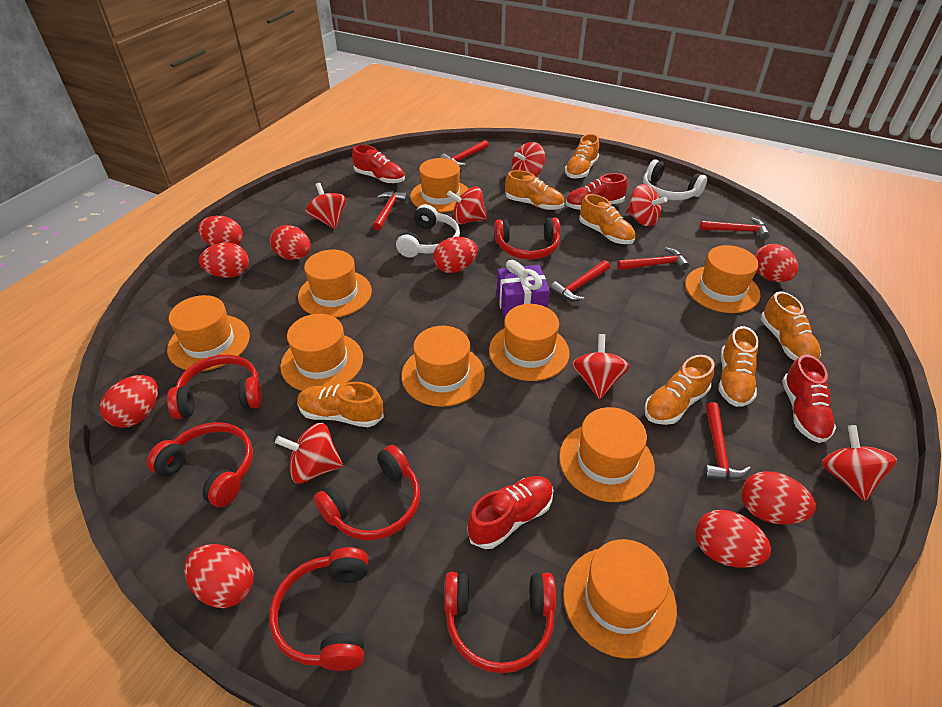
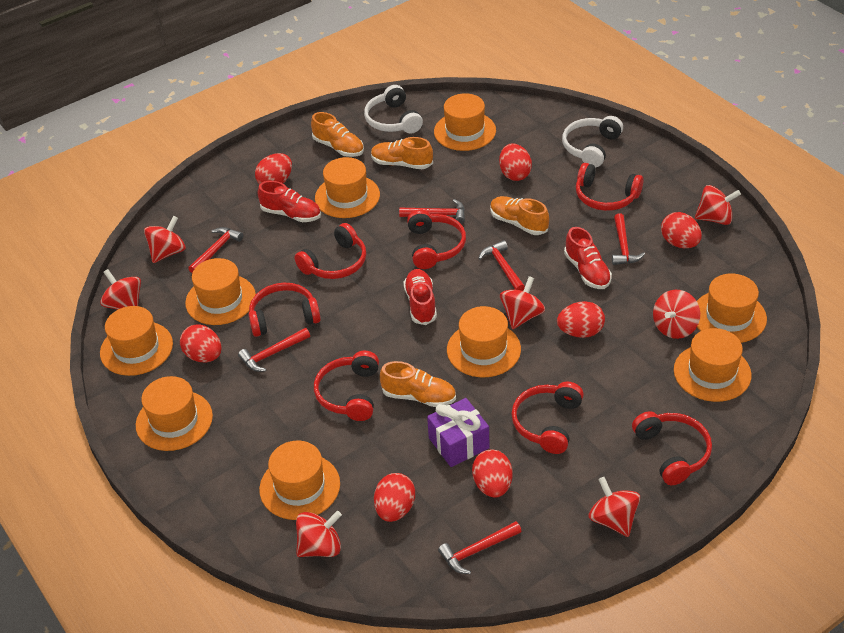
orange shoe: [297,382,384,427] [505,170,565,210] [565,134,599,179] [579,194,635,244] [644,355,714,425] [719,326,759,407] [761,292,821,361] = 7 -> [311,112,364,157] [371,137,433,169] [380,361,456,407] [490,196,549,235] = 4
red egg: [100,375,158,428] [184,544,254,608] [198,216,243,246] [199,243,249,278] [270,225,311,260] [433,237,478,273] [695,510,771,568] [741,471,816,524] [755,244,798,282] = 9 -> [180,324,222,362] [255,153,292,184] [374,473,415,522] [472,450,512,498] [499,144,532,181] [557,301,605,338] [661,212,702,248] = 7
red headphones: [147,422,253,507] [167,355,262,419] [269,547,368,671] [314,445,420,540] [444,572,556,673] [494,217,560,259] = 6 -> [248,283,321,337] [295,223,366,279] [314,351,379,421] [407,209,466,269] [511,382,584,454] [576,163,644,211] [632,411,712,485] = 7
red shoe: [352,145,405,184] [467,476,553,549] [566,173,628,210] [782,354,836,443] = 4 -> [258,181,321,222] [403,269,437,325] [564,227,612,289] = 3

